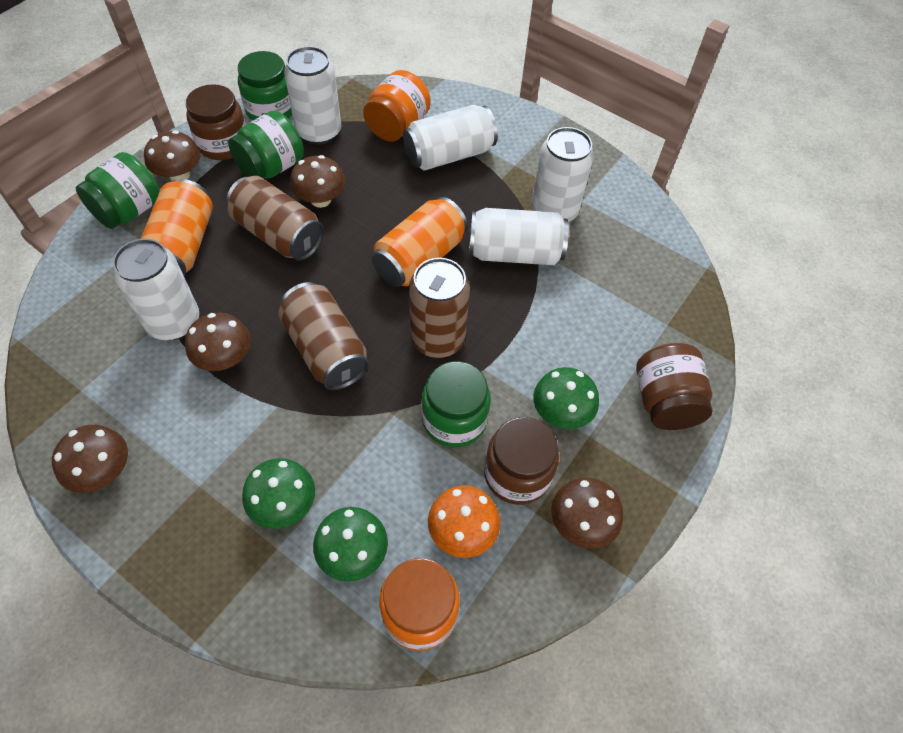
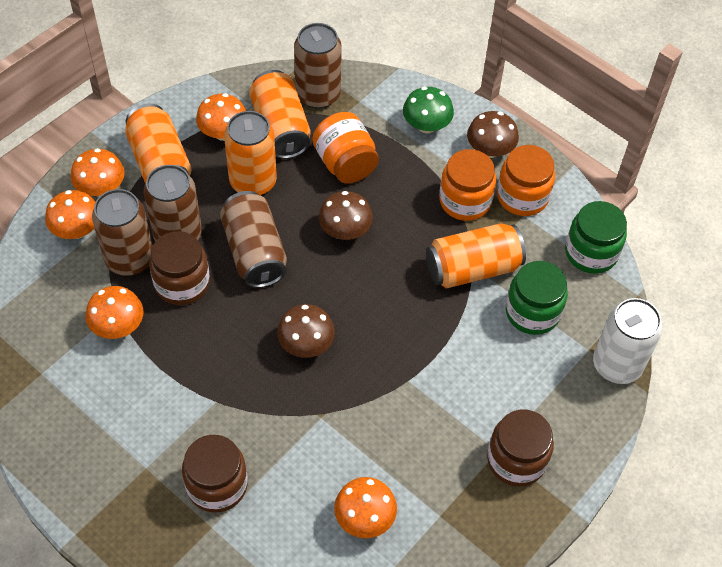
brown can: [226,176,324,261] [278,282,369,390] [409,258,470,358] = 3 -> [92,189,153,276] [143,165,202,242] [220,191,287,288] [294,23,342,109] = 4
brown mushroom: [52,425,128,493] [144,130,201,181] [185,313,251,371] [290,155,346,208] [551,478,623,549] = 5 -> [277,304,335,358] [319,191,373,240] [467,111,519,158] = 3
green jar: [76,152,160,229] [228,111,304,179] [238,51,292,121] [422,361,491,447] = 4 -> [506,261,568,335] [565,201,627,274] = 2
green mushroom: [242,458,315,529] [313,507,388,582] [533,367,599,429] = 3 -> [403,87,454,133] = 1
orange can: [141,179,213,276] [371,197,468,287] = 2 -> [125,104,192,183] [224,111,277,196] [249,70,311,159] [426,223,526,289] = 4
orange jar: [363,70,431,142] [379,558,460,651] = 2 -> [312,112,379,184] [439,149,496,221] [497,145,555,216] = 3
orange mushroom: [428,486,501,558] = 1 -> [45,190,95,239] [71,148,125,197] [86,286,143,339] [196,93,246,141] [334,477,397,538] = 5
white can: [113,239,199,340] [284,46,341,145] [403,105,498,171] [469,208,569,265] [531,127,594,222] = 5 -> [593,298,663,384] = 1

